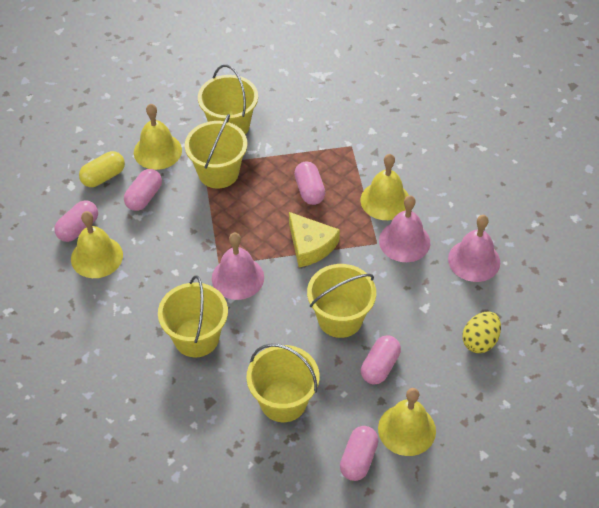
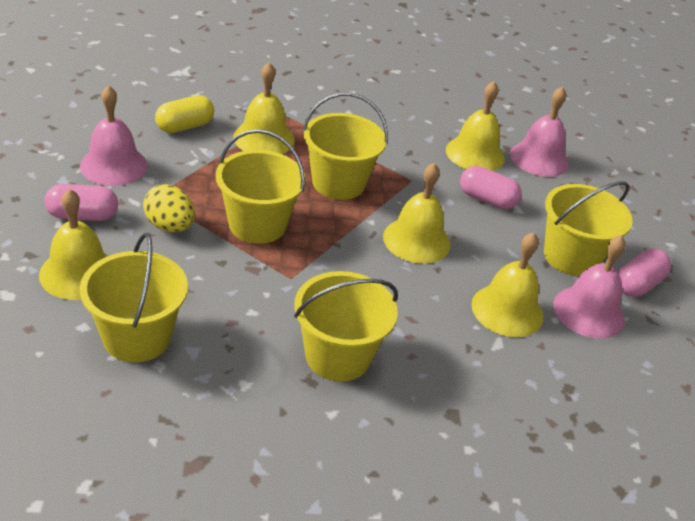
pink capsule: [54,200,98,242] [124,169,162,211] [294,162,325,205] [340,426,379,481] [361,335,401,384] = 5 -> [45,184,118,221] [460,166,522,209] [618,248,671,297] = 3
yellow bell: [71,211,123,278] [134,104,182,170] [360,154,409,220] [378,388,436,456] = 4 -> [39,189,108,300] [233,62,295,154] [383,163,451,264] [446,81,505,171] [471,232,544,337] = 5
yellow cheese: [289,212,340,267] = 1 -> none = 0

